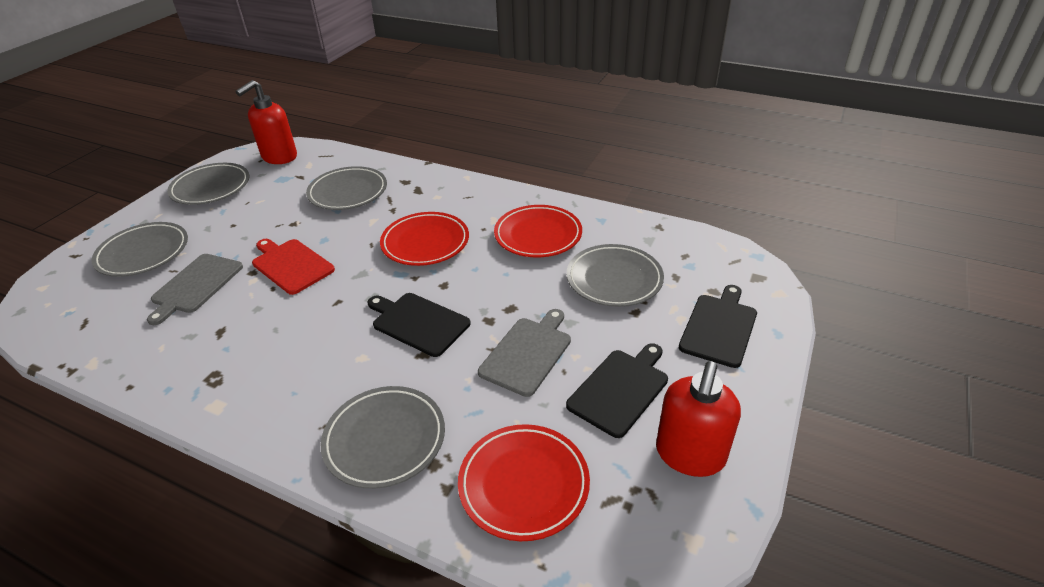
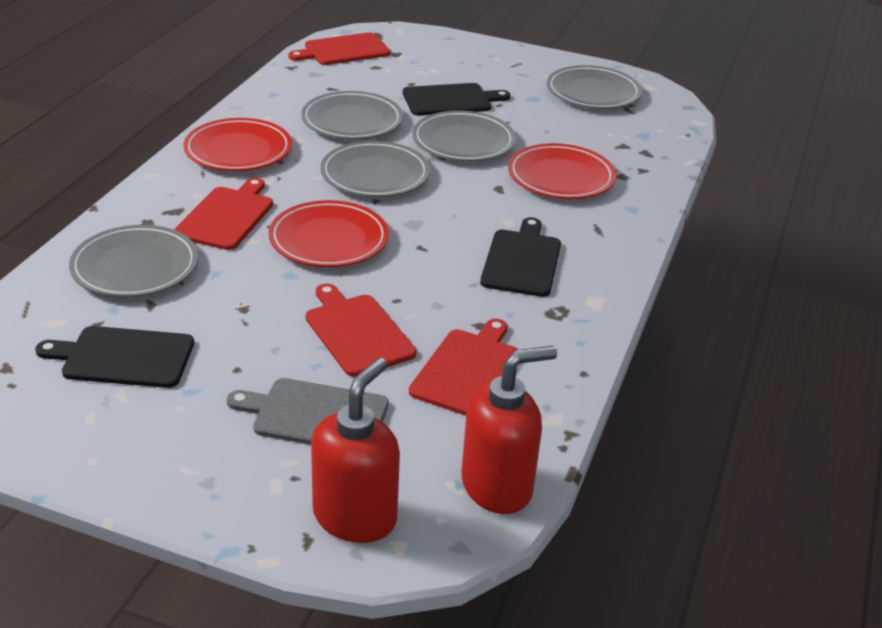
grey cutting board: [147,254,243,325] [478,309,571,397] = 2 -> [227,378,389,445] = 1
red cutting board: [252,239,335,295] = 1 -> [174,178,273,250] [288,32,391,65] [306,283,417,377] [409,319,519,416] = 4

